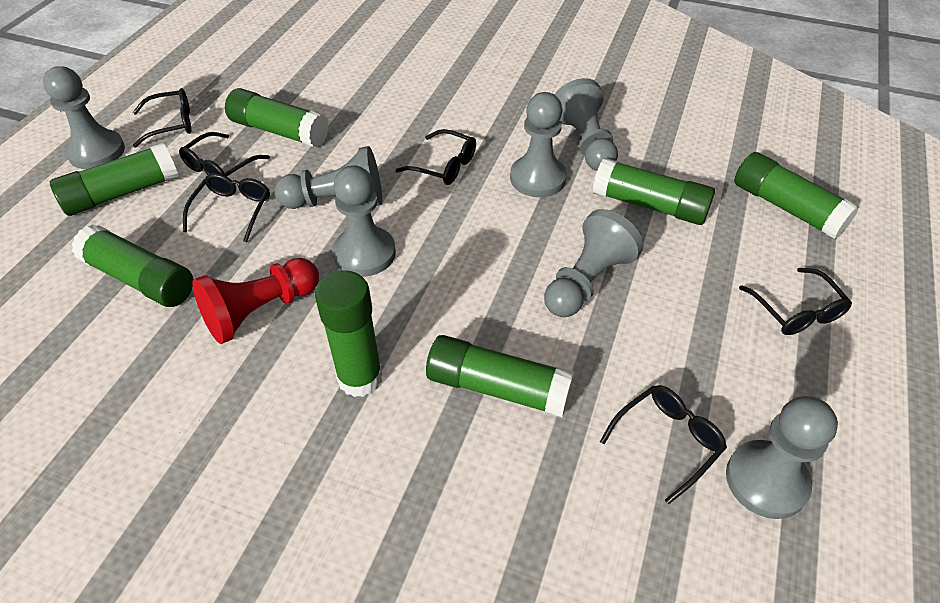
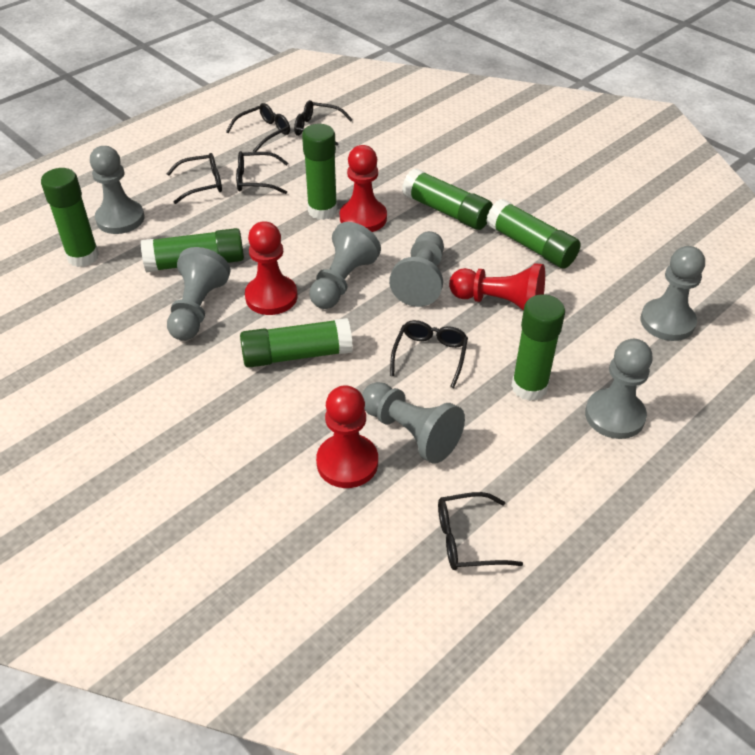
red pawn: [192,258,319,344] = 1 -> [245,221,298,315] [316,385,378,488] [340,145,387,232] [449,263,545,311] = 4

